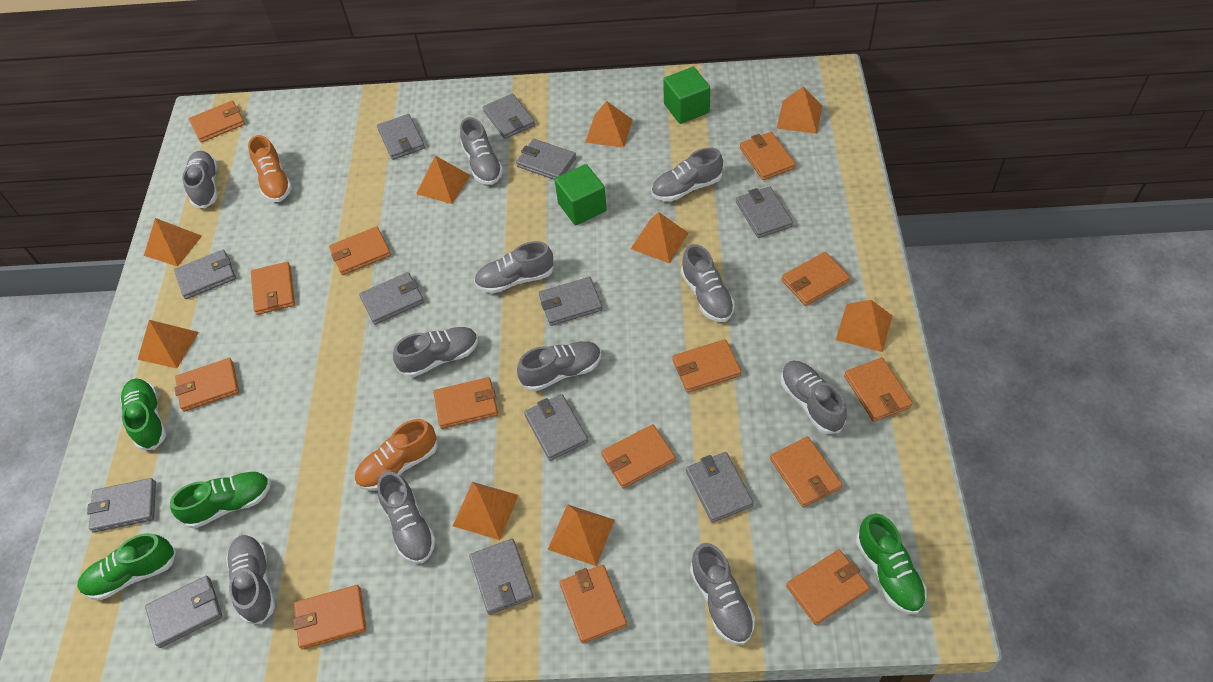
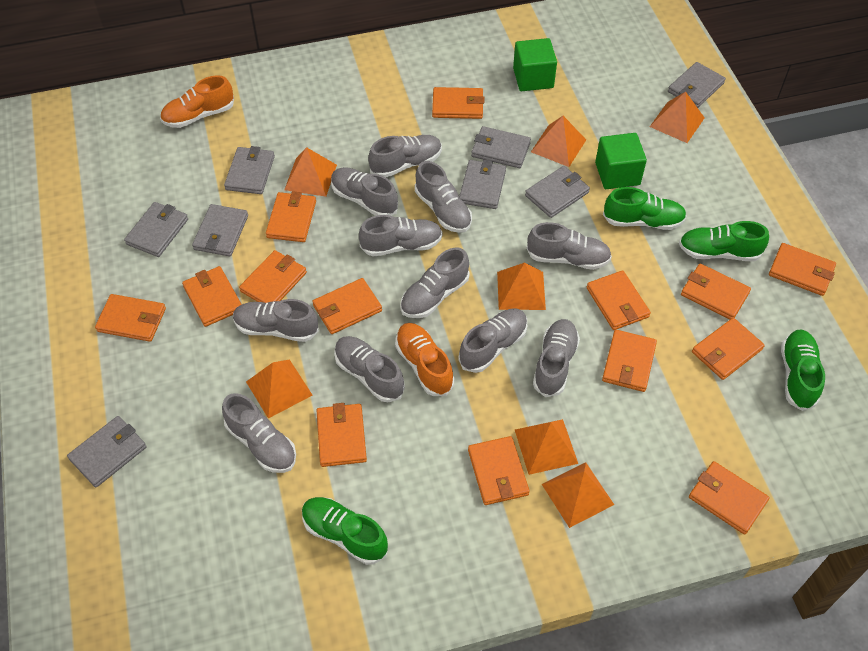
grey wallet: [87,478,156,533] [145,576,222,648] [174,249,236,299] [359,272,424,325] [377,114,425,160] [469,538,534,615] [483,94,535,139] [516,139,576,180] [524,394,588,461] [539,277,603,326] [686,452,753,523] [736,186,793,238] = 12 -> [67,416,147,487] [124,202,188,257] [192,204,248,256] [224,146,275,194] [459,160,506,209] [471,126,531,168] [525,166,590,218] [668,62,726,108] = 8
orange pyramid: [138,320,199,368] [144,218,202,267] [416,155,471,204] [453,482,518,540] [548,504,615,566] [585,101,633,148] [631,212,689,264] [777,86,822,134] [836,300,893,352] = 9 -> [246,359,312,419] [284,147,337,197] [497,262,546,310] [515,419,578,475] [531,116,586,167] [542,462,614,528] [650,92,705,143] = 7

